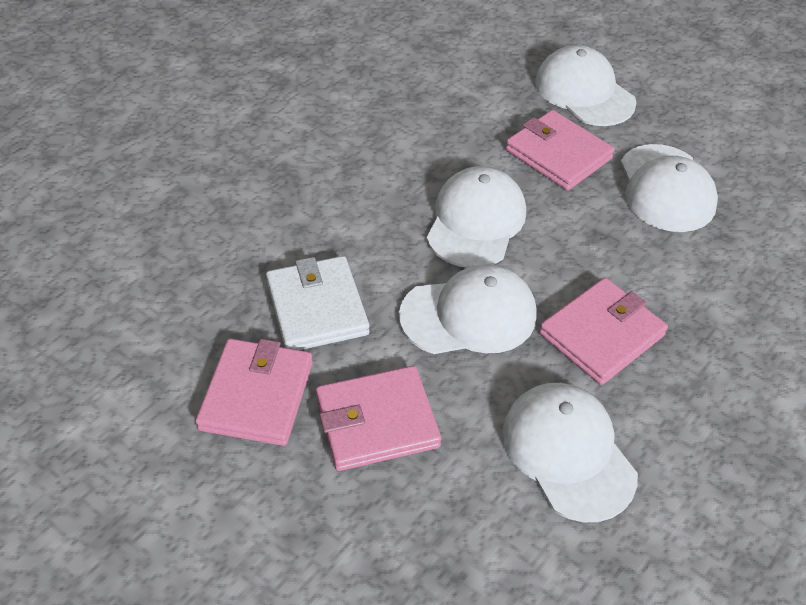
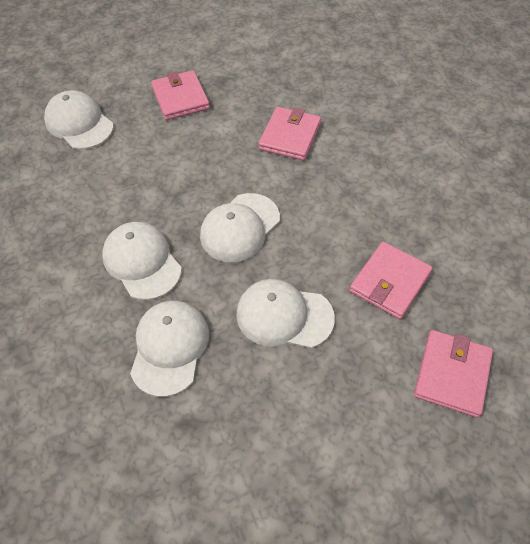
white wallet: [266,256,370,350] = 1 -> none = 0

